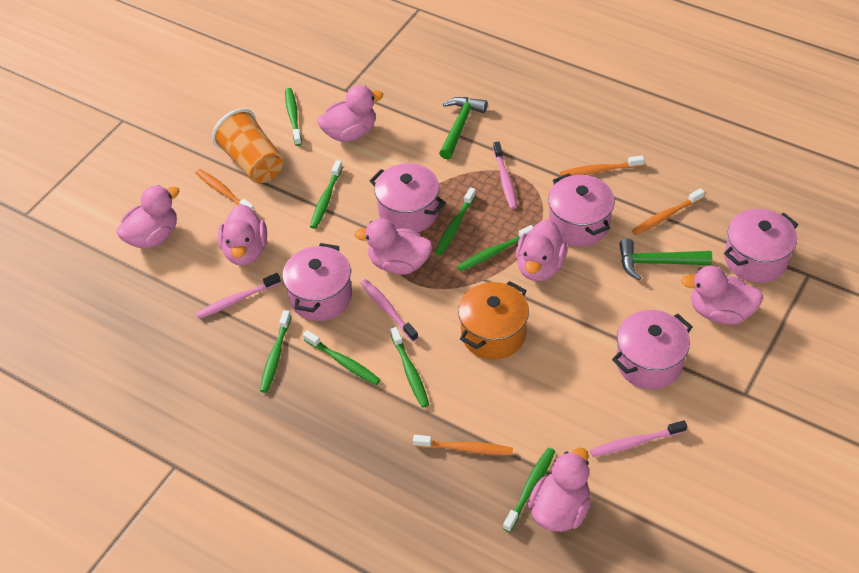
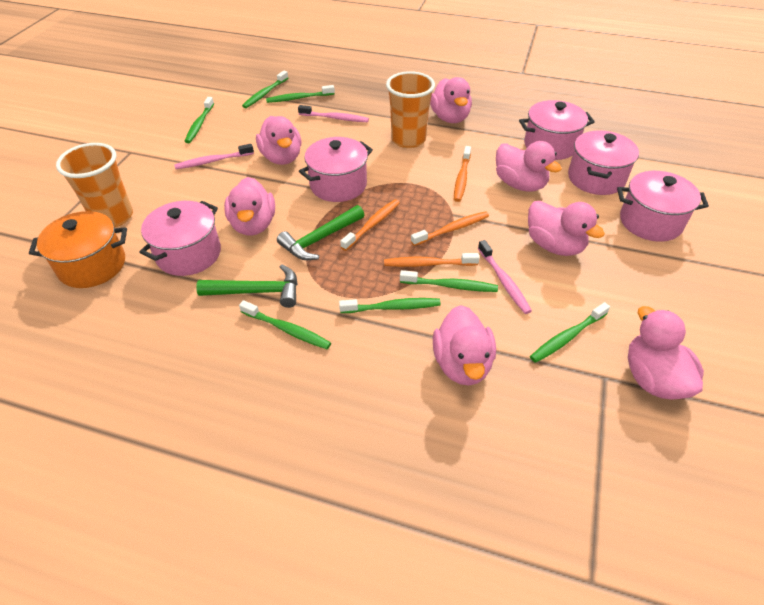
green toothbrush: [260,310,291,393] [285,88,302,146] [303,330,381,385] [310,160,343,229] [390,327,429,408] [435,187,476,256] [457,225,533,272] [503,448,555,532] = 8 -> [184,97,214,143] [239,300,331,349] [242,71,288,108] [266,85,335,103] [339,298,441,313] [400,270,498,292] [530,302,610,363] = 7
orange cup: [212,109,284,183] = 1 -> [56,143,133,227] [386,71,435,148] = 2
pink toothbrush: [196,273,281,319] [361,279,418,342] [493,142,517,209] [590,420,687,457] = 4 -> [174,144,254,169] [298,105,369,122] [478,240,532,314] = 3

